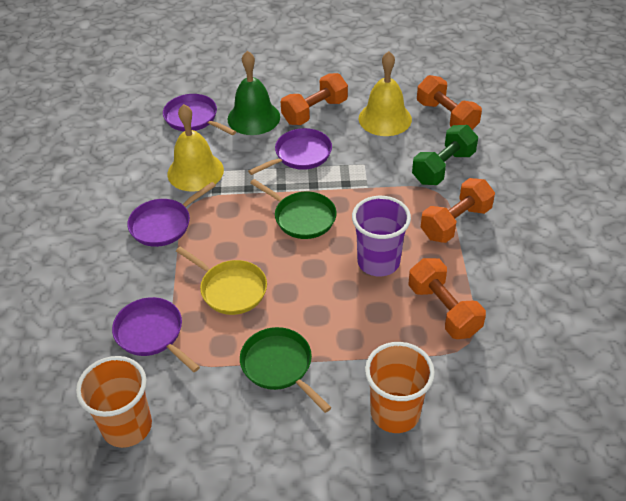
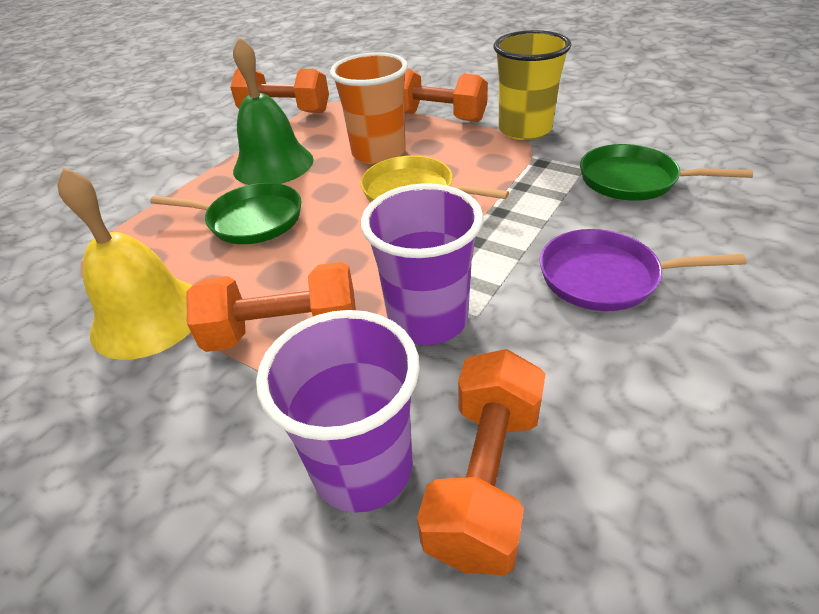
green dumbbell: [412,125,478,185] = 1 -> none = 0
orange cup: [76,356,152,448] [365,342,435,433] = 2 -> [330,52,408,165] = 1
purple cup: [352,196,411,277] = 1 -> [256,310,420,513] [361,183,483,345] = 2
purple pan: [112,297,200,372] [127,182,216,247] [163,94,236,135] [248,128,332,175] = 4 -> [540,229,747,311] = 1
yellow bell: [167,104,224,192] [359,51,412,136] = 2 -> [57,167,193,360] = 1
yellow cup: none = 0 -> [494,30,571,140] = 1

